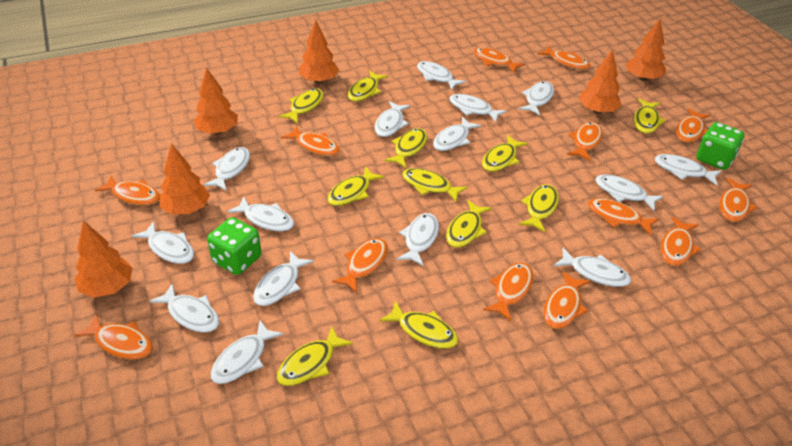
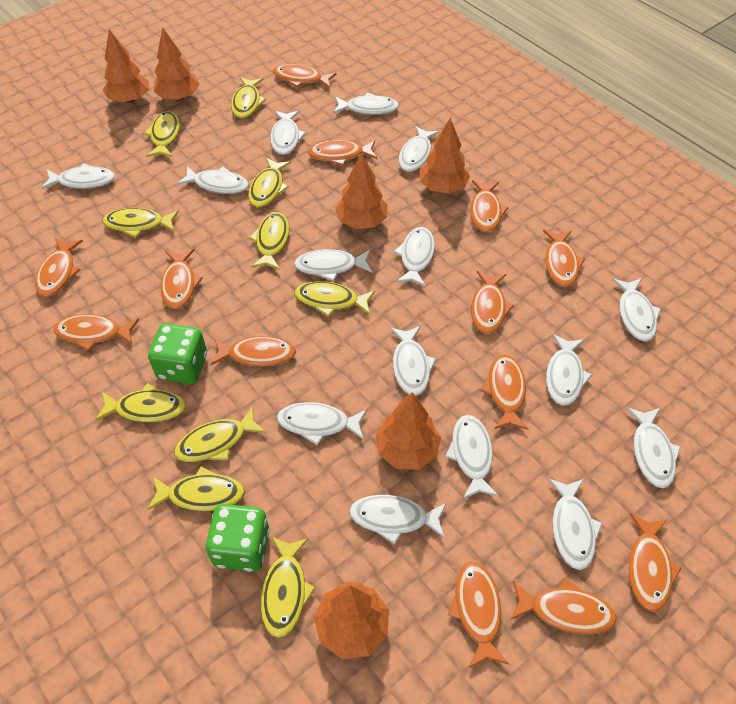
yellow fish: [276,325,353,386] [278,88,324,124] [327,166,384,206] [348,71,388,102] [379,301,459,349] [384,128,428,168] [402,168,468,202] [446,200,492,248] [482,135,528,172] [519,184,559,232] [634,99,666,134] = 11 -> [95,383,186,423] [103,208,179,238] [143,111,180,157] [147,466,245,511] [174,406,266,462] [231,77,267,118] [248,157,291,207] [249,212,290,270] [260,536,316,638] [294,281,375,317] = 10

